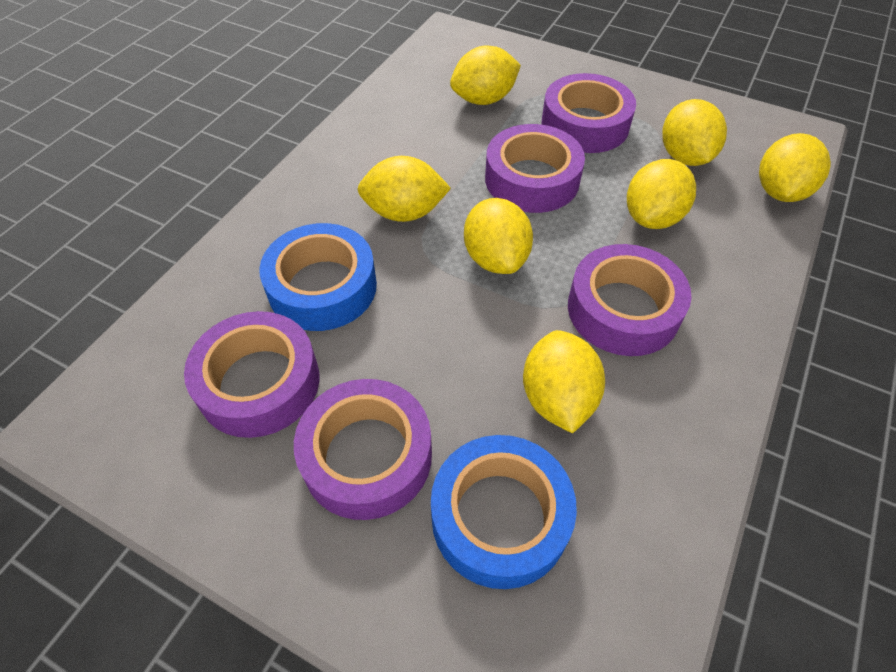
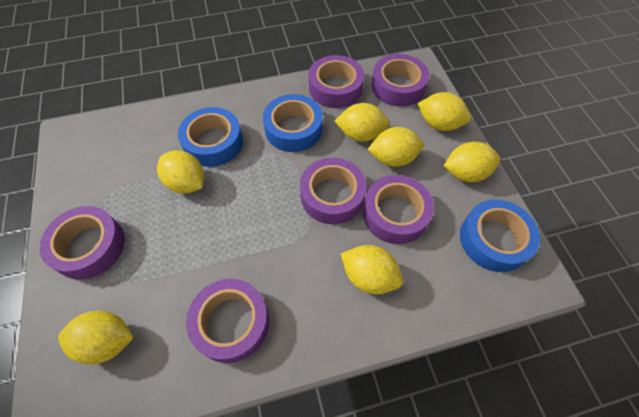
blue tape: [259,223,377,331] [431,435,577,589] = 2 -> [178,107,243,167] [263,94,323,152] [460,200,540,272] = 3
purple tape: [184,311,319,438] [294,379,432,520] [485,124,585,213] [542,73,636,153] [568,244,691,356] = 5 -> [40,206,125,280] [186,279,269,363] [300,158,366,224] [309,55,364,108] [363,175,434,244] [371,54,429,107] = 6

